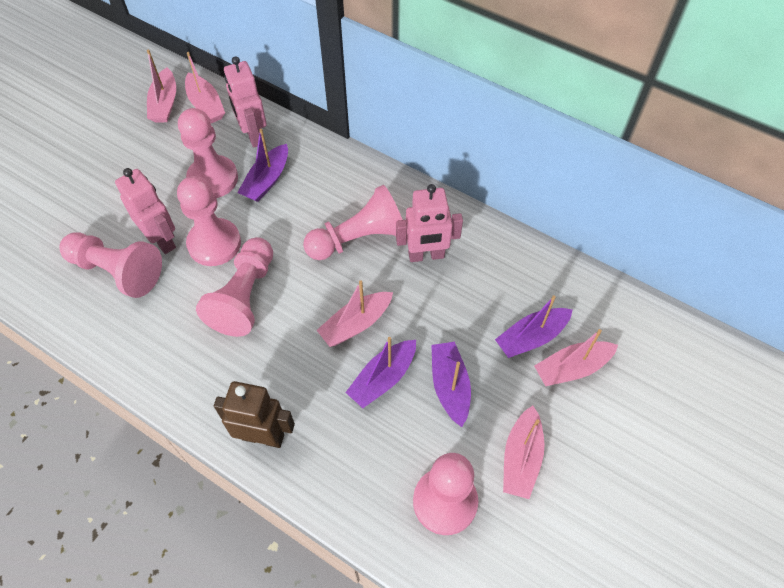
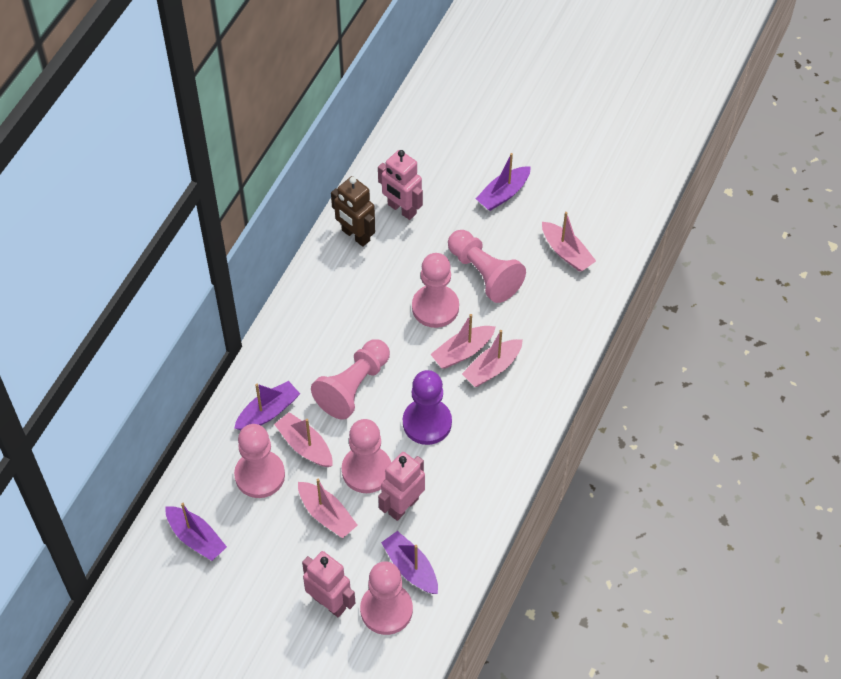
purple pawn: none = 0 -> [403,370,452,445] = 1

